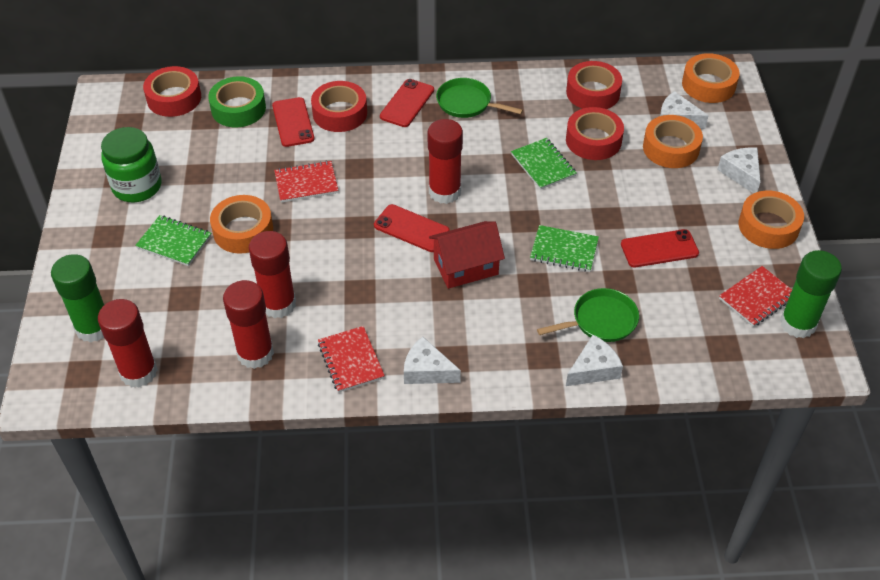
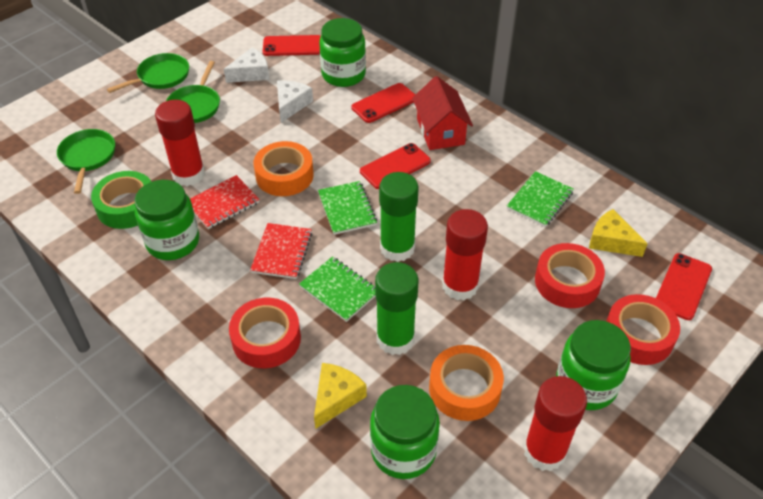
green jar: [101,127,162,202] = 1 -> [135,180,199,260] [319,18,366,87] [370,385,440,479] [556,320,631,410] = 4
green pan: [436,78,523,118] [537,288,639,342] = 2 -> [57,129,115,194] [107,53,189,93] [166,61,220,123] = 3
orange tape: [210,195,273,254] [643,115,703,168] [682,53,740,103] [739,191,804,249] = 4 -> [254,141,314,196] [429,345,504,421] = 2
red glue stick: [98,299,158,388] [223,280,274,369] [249,231,296,318] [428,119,463,204] = 4 -> [155,100,205,186] [442,209,488,300] [524,376,587,471] = 3
red notebook: [274,161,339,203] [318,326,385,393] [719,266,792,327] = 3 -> [190,175,260,229] [250,223,312,279] = 2
red tape: [143,66,201,117] [311,81,367,132] [566,61,622,109] [566,107,624,160] = 4 -> [229,298,301,368] [535,243,605,308] [607,294,680,365] = 3
white cheese: [404,337,461,384] [566,335,623,386] [660,91,709,129] [717,147,761,193] = 4 -> [224,47,269,83] [277,80,313,123] = 2
yellow cheese: none = 0 -> [314,363,367,429] [589,209,648,257] = 2

